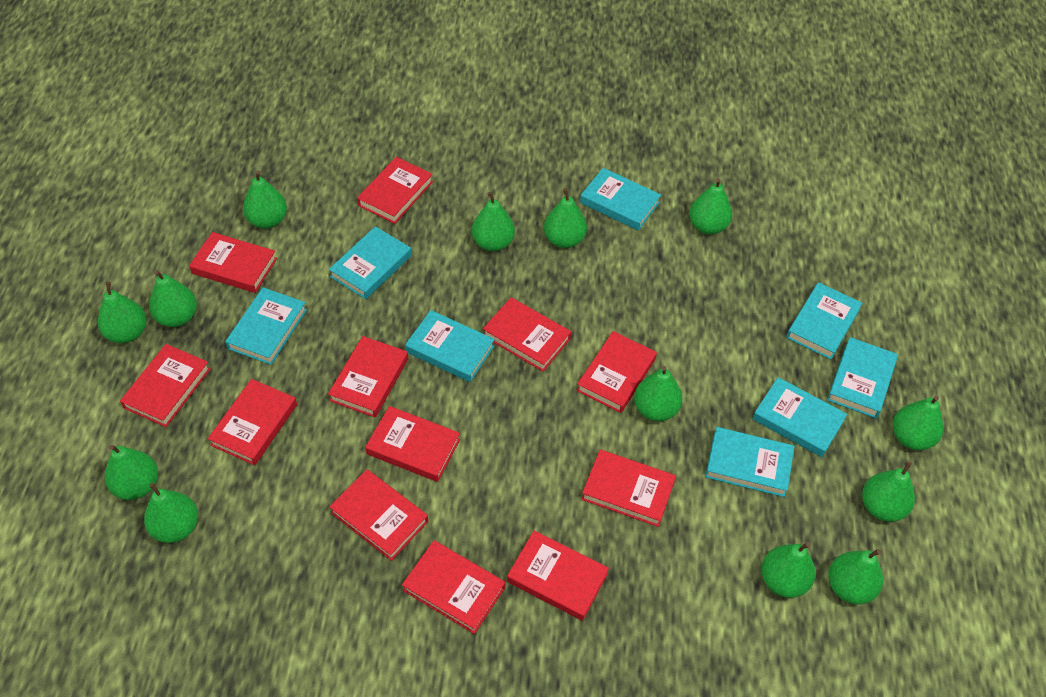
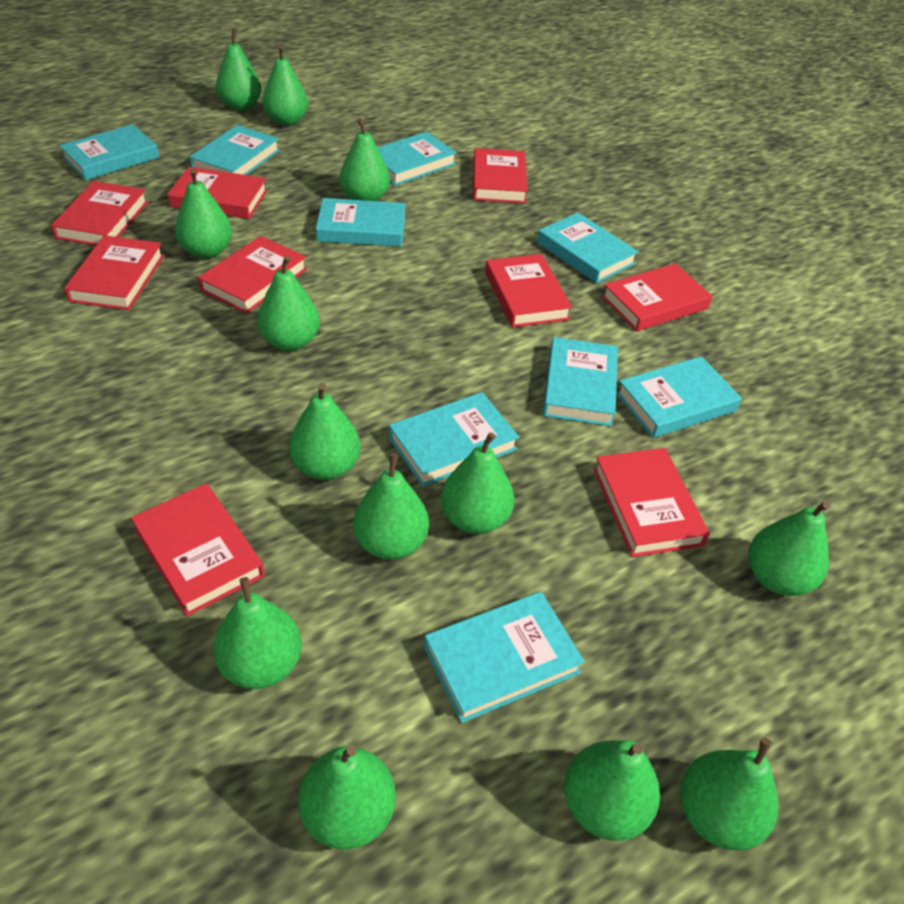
red book: [120,344,211,427] [189,232,277,293] [208,379,297,465] [328,336,408,418] [329,469,428,561] [357,157,433,224] [365,406,460,482] [402,540,505,634] [483,297,571,372] [507,530,609,621] [577,331,657,413] [581,450,676,527] = 12 -> [51,181,148,246] [64,235,164,310] [131,483,265,616] [167,167,267,219] [198,236,307,314] [473,148,528,203] [485,254,572,327] [593,448,710,557] [602,263,713,332] = 9
turquoise book: [225,287,307,365] [329,226,412,299] [405,310,495,382] [580,168,661,231] [705,427,795,497] [752,377,847,457] [786,282,862,360] [827,337,898,418] = 8 -> [59,124,159,180] [190,125,280,175] [316,198,405,247] [377,132,457,186] [389,392,519,486] [424,592,585,723] [537,213,639,283] [543,337,618,426] [616,356,742,438] = 9

